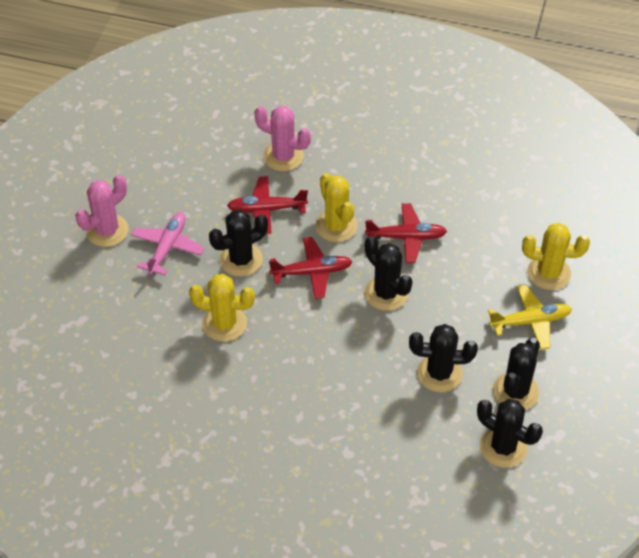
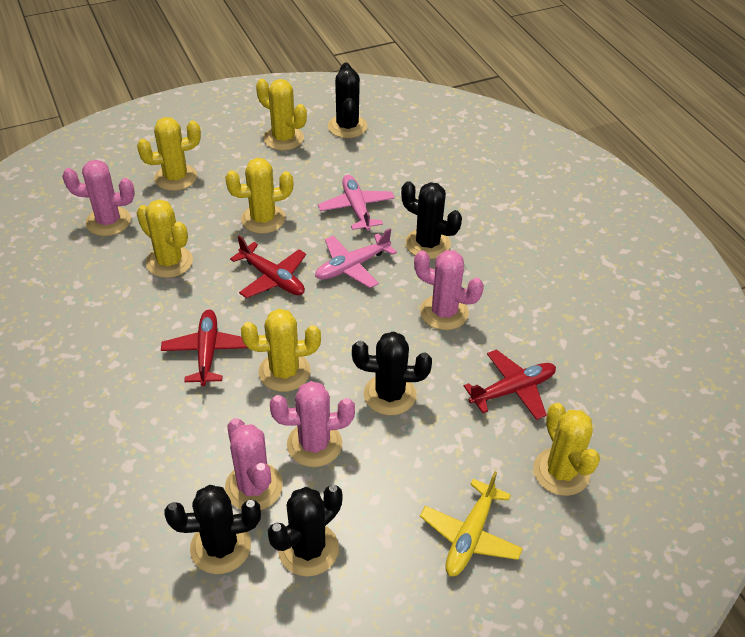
pink cactus: [76,175,129,247] [254,106,311,171] = 2 -> [62,160,135,236] [225,418,283,510] [270,381,355,467] [414,250,484,330] = 4
pink plane: [131,212,204,275] = 1 -> [315,228,397,288] [318,175,395,231] = 2
yellow cactus: [189,274,255,342] [315,173,358,242] [522,223,590,290] = 3 -> [137,117,201,191] [137,199,193,278] [225,158,293,234] [241,309,321,392] [256,79,307,150] [533,403,600,496] = 6

